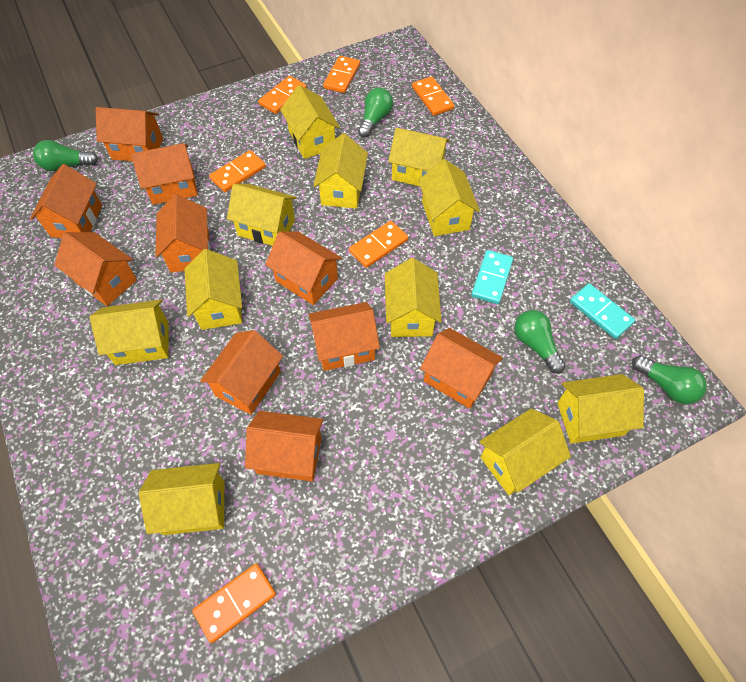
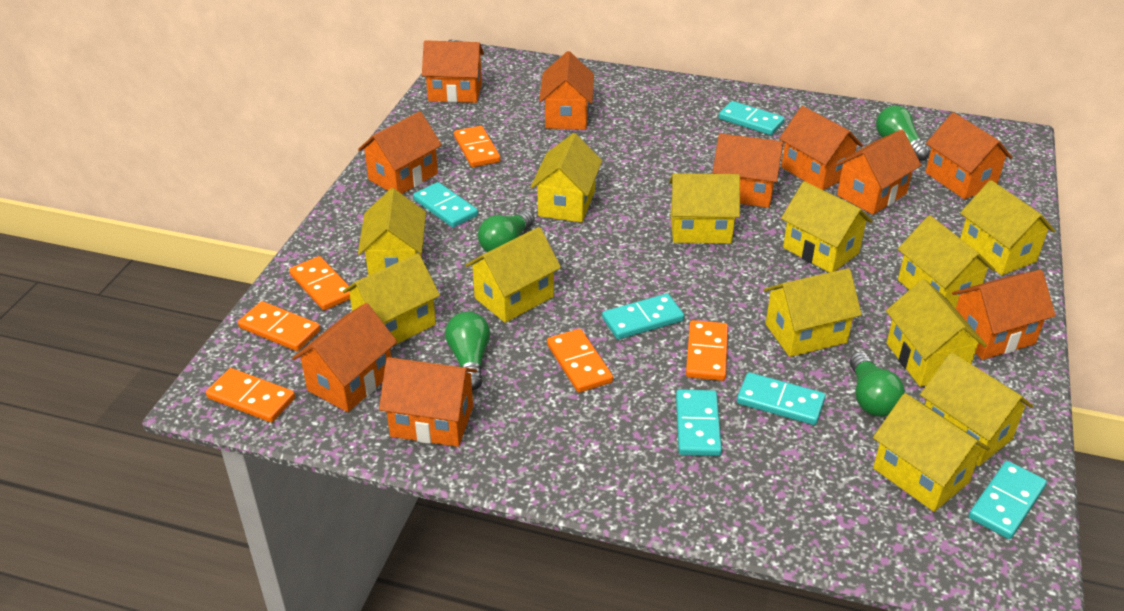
turquoise domino: [471,250,513,304] [570,283,635,339] = 2 -> [413,182,478,228] [602,294,684,339] [676,389,722,456] [719,101,785,135] [737,372,826,425] [969,461,1047,539] = 6
yellow house: [90,300,169,365] [139,463,224,535] [184,249,242,330] [227,184,297,246] [280,85,340,159] [313,133,368,209] [385,258,442,337] [388,128,450,186] [418,159,480,236] [479,408,571,495] [557,374,644,444] = 11 -> [342,253,440,345] [358,188,426,276] [465,227,561,323] [531,133,602,223] [669,173,740,243] [764,268,862,357] [781,181,873,273] [873,393,990,512] [886,279,987,387] [898,215,995,309] [920,352,1033,466] [960,180,1055,275] = 12

